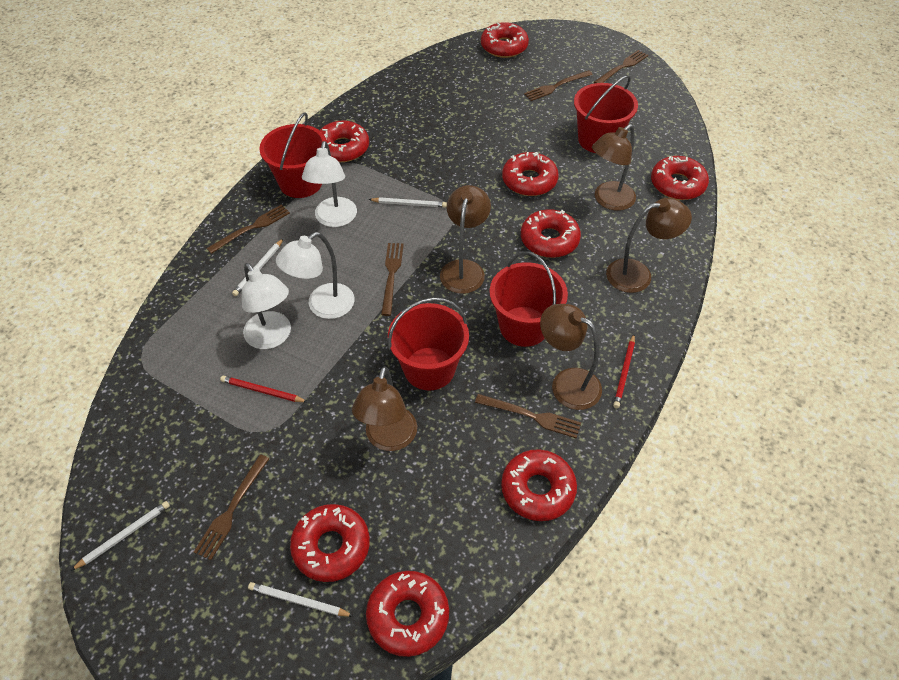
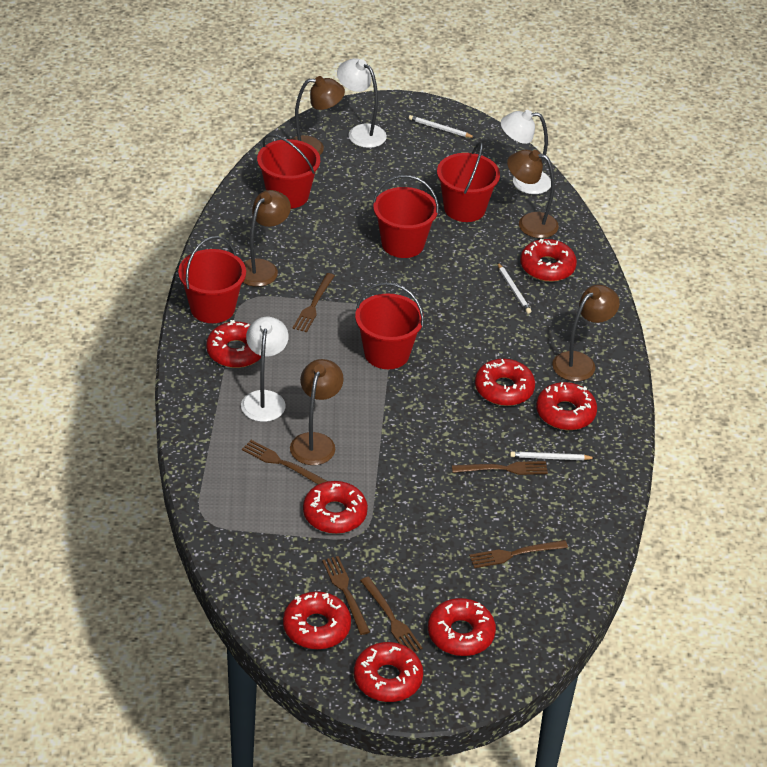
red bucket: [259,112,327,198] [388,297,469,391] [490,251,568,347] [574,75,638,153] = 4 -> [178,236,246,323] [257,134,320,209] [355,282,424,369] [373,175,439,258] [437,142,500,222] = 5
red pencil: [220,376,308,402] [613,334,635,408] = 2 -> none = 0
white pencil: [71,501,170,571] [232,238,284,296] [248,582,353,617] [368,197,447,208] = 4 -> [409,115,475,138] [497,262,531,314] [510,451,595,460] = 3

